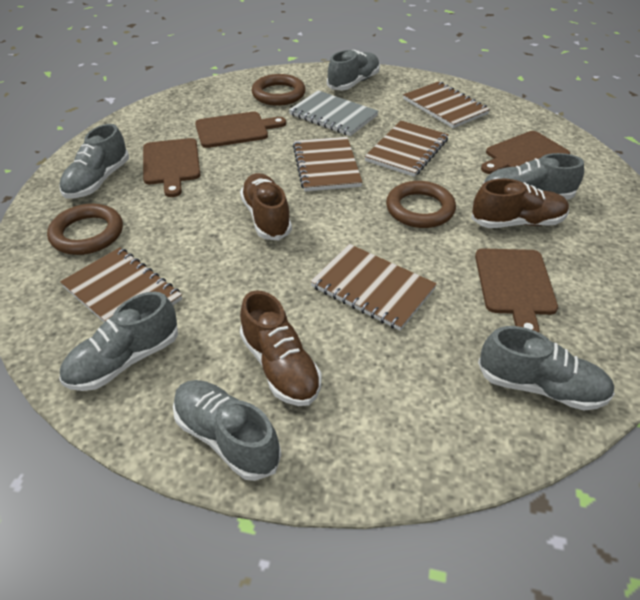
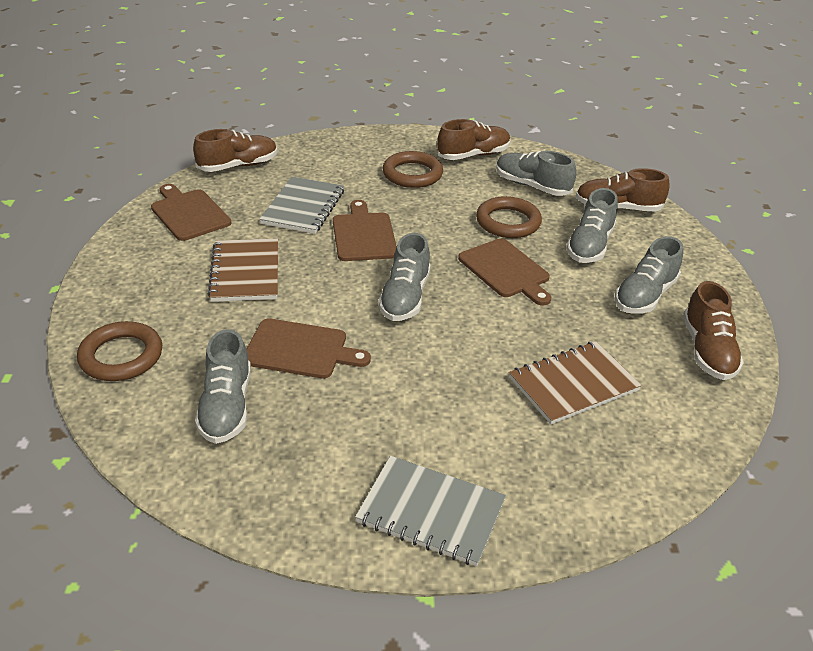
brown notebook: [60,247,182,322] [293,137,363,191] [310,244,437,331] [364,120,449,177] [403,81,490,128] = 5 -> [208,238,278,302] [509,341,642,424] = 2
brown shoe: [240,173,292,240] [240,290,322,406] [471,179,569,228] = 3 -> [193,129,277,172] [437,119,511,160] [576,168,670,212] [683,281,744,380] = 4
grey notebook: [289,90,378,136] = 1 -> [259,177,344,234] [355,456,506,566] = 2
grey shoe: [59,124,129,199] [60,291,178,391] [173,380,281,481] [327,50,380,90] [478,326,615,410] [483,153,584,199] = 6 -> [195,329,251,444] [378,233,431,321] [496,151,576,196] [566,188,618,263] [615,236,683,314] = 5

